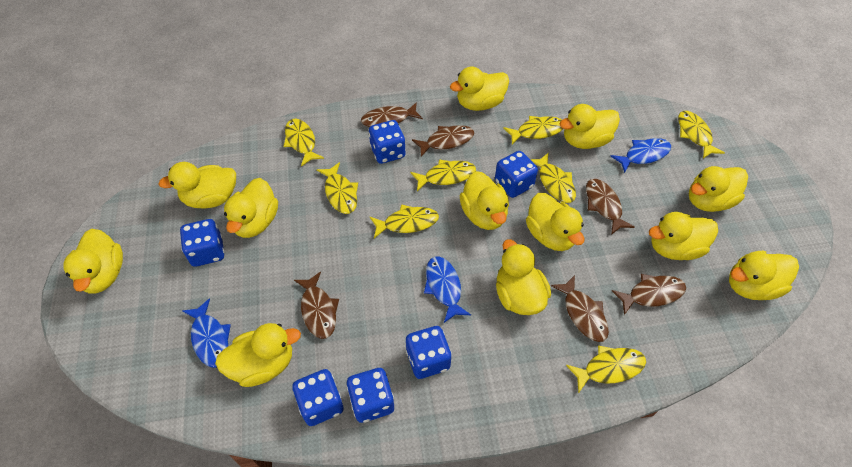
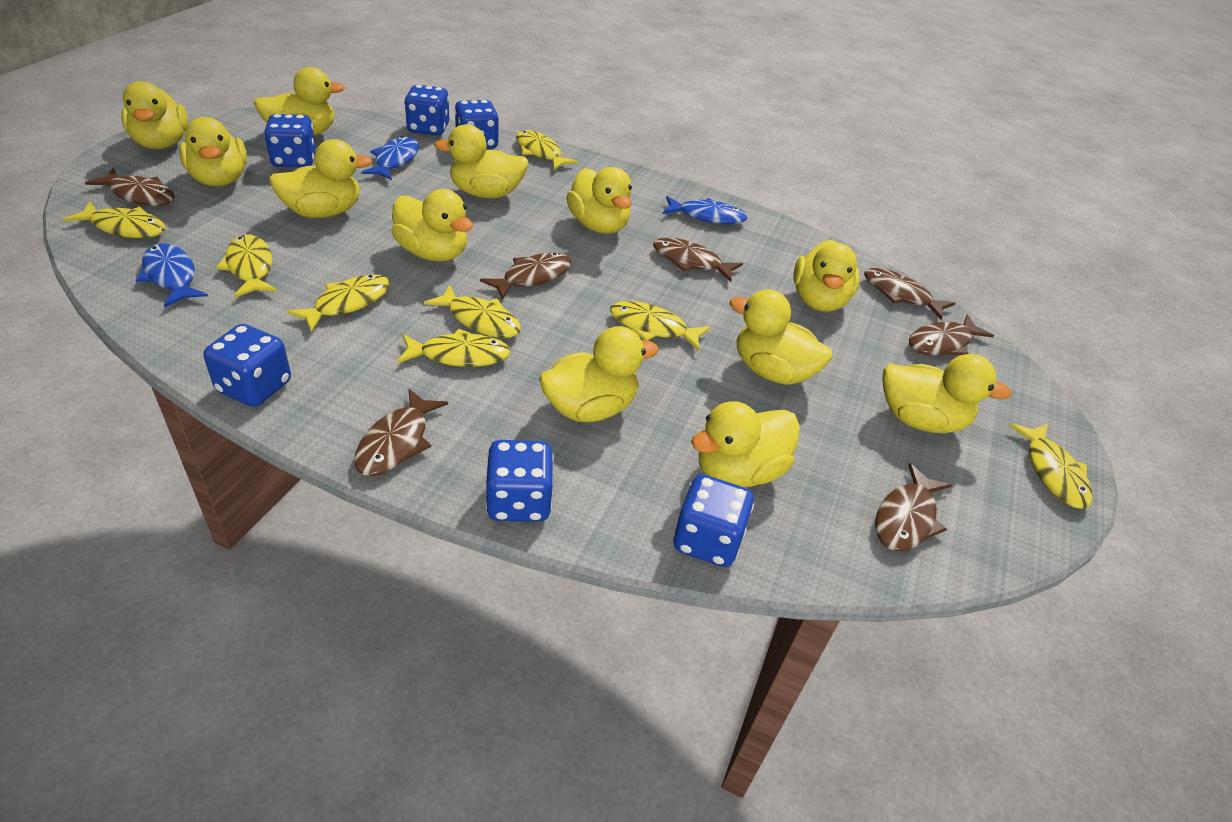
brown fish: [294,272,339,339] [361,102,423,127] [412,125,474,157] [551,275,609,342] [586,179,635,235] [612,274,686,315] = 6 -> [85,168,175,206] [354,389,448,476] [480,252,571,300] [653,238,743,282] [864,268,955,320] [875,463,952,551] [909,314,994,355] = 7

